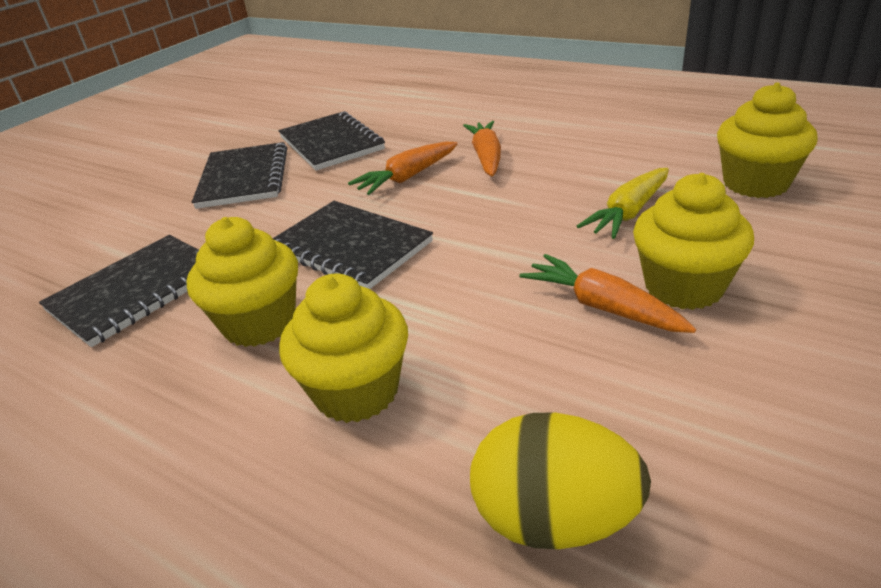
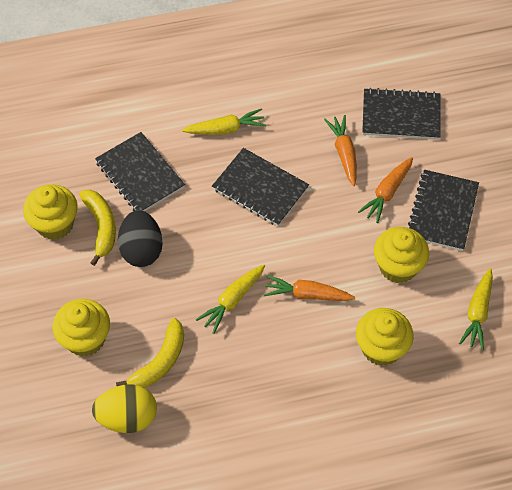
black egg: none = 0 -> [118,210,163,267] = 1
yellow banana: none = 0 -> [79,190,116,266] [116,318,184,388] = 2
yellow carrot: [577,168,669,239] = 1 -> [182,108,266,135] [196,265,265,334] [459,268,493,350] = 3

